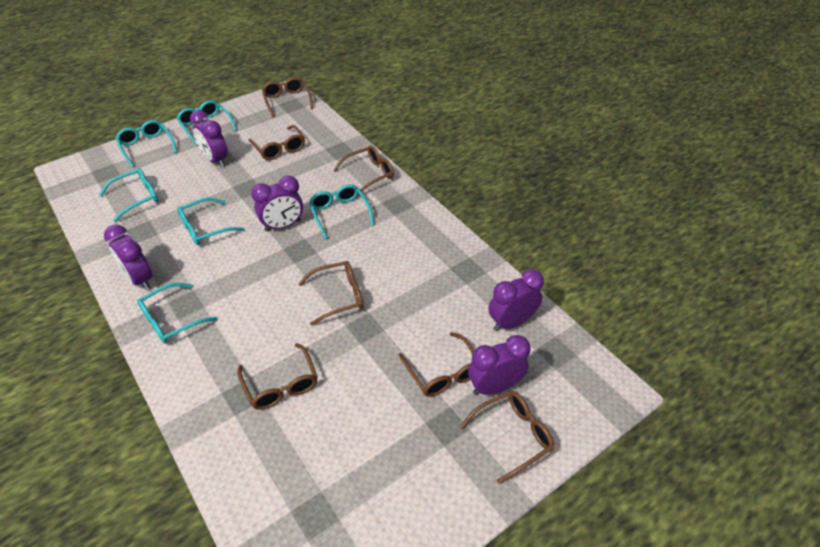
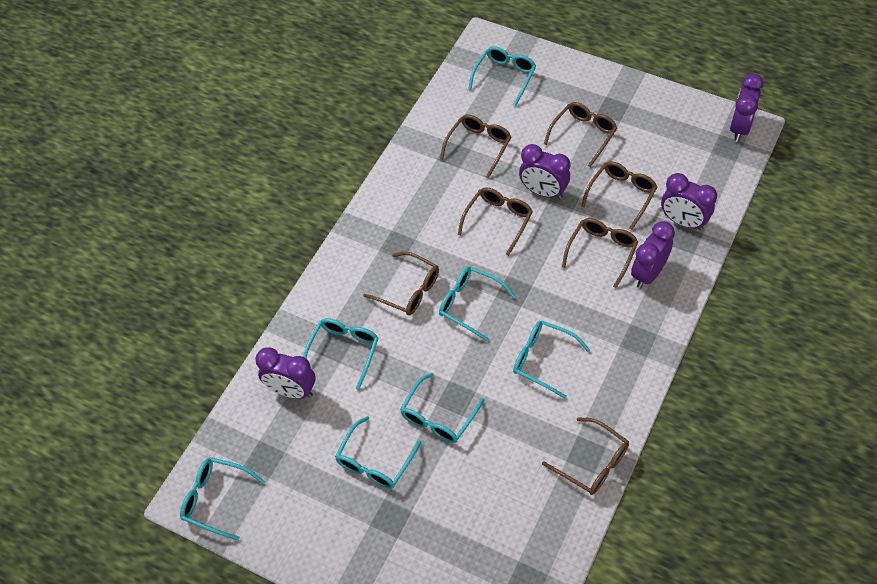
turquoise glasses: [99,168,158,222] [115,120,177,168] [137,283,217,343] [176,100,237,145] [177,198,244,245] [309,184,374,239] = 6 -> [180,457,265,540] [303,318,379,390] [335,416,422,489] [400,373,484,443] [439,267,516,341] [468,46,536,106] [513,320,590,399] = 7

